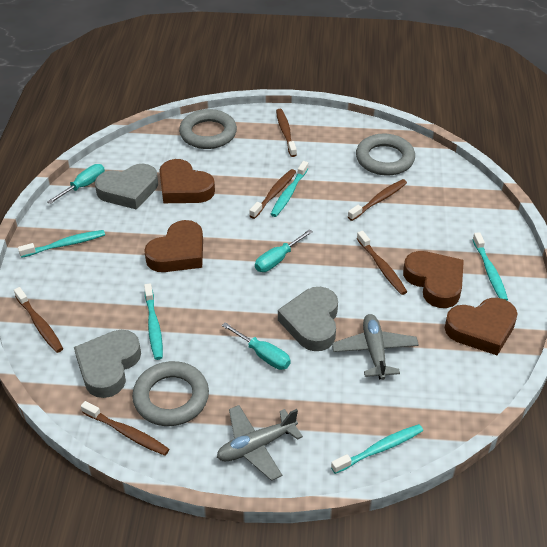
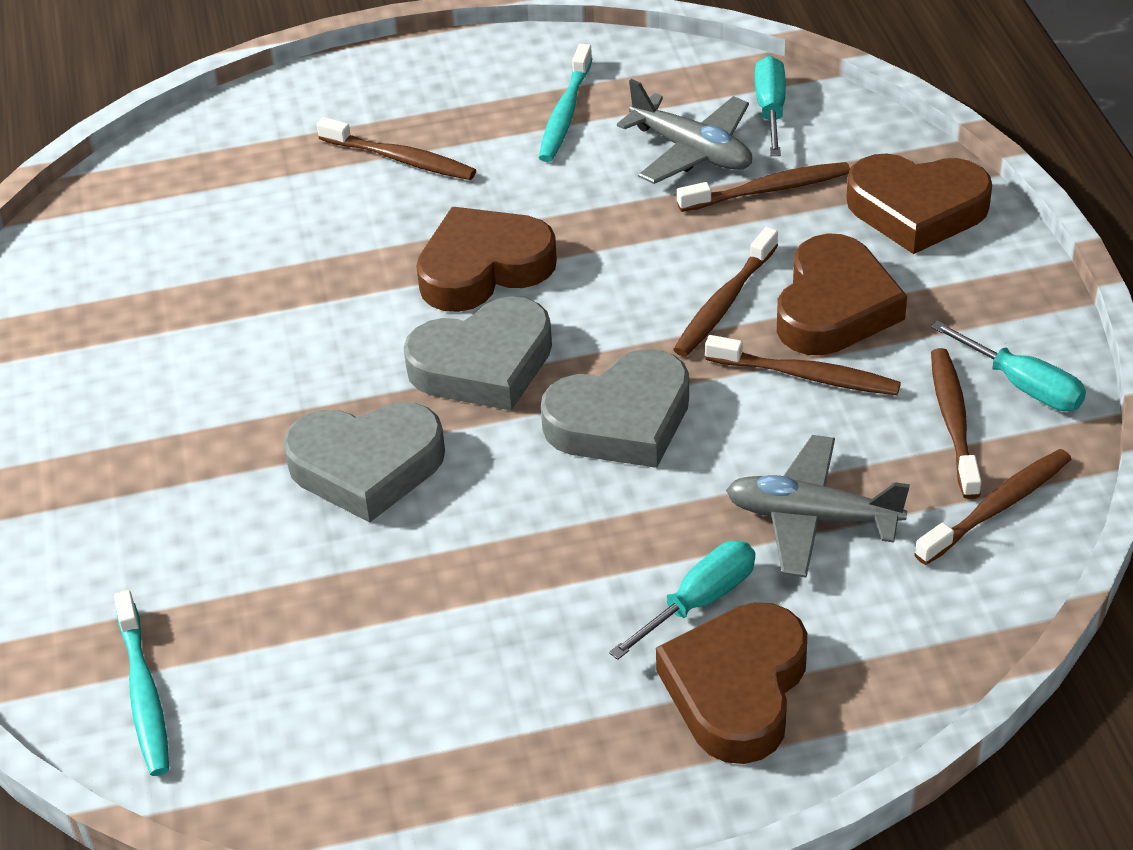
grey ring: [132,361,209,426] [179,109,237,149] [356,134,415,176] = 3 -> none = 0
turquoise toothbrush: [18,230,105,258] [144,283,163,360] [270,161,309,217] [331,424,423,474] [472,232,508,300] = 5 -> [114,590,169,776] [539,44,592,162] = 2

